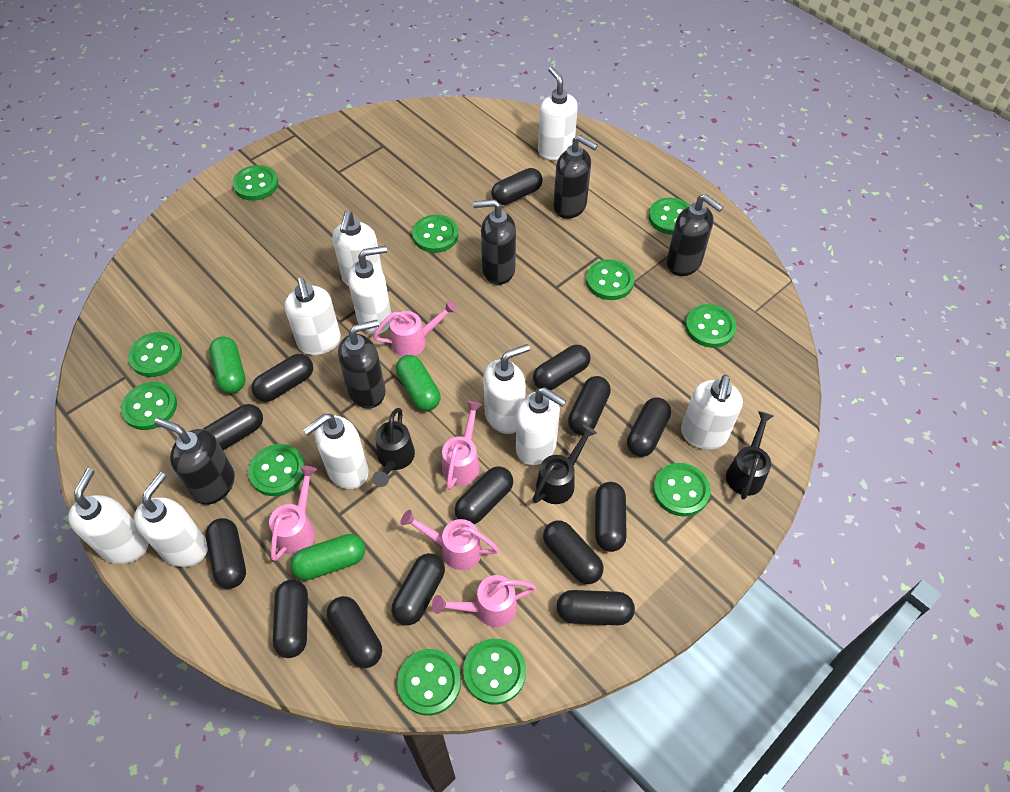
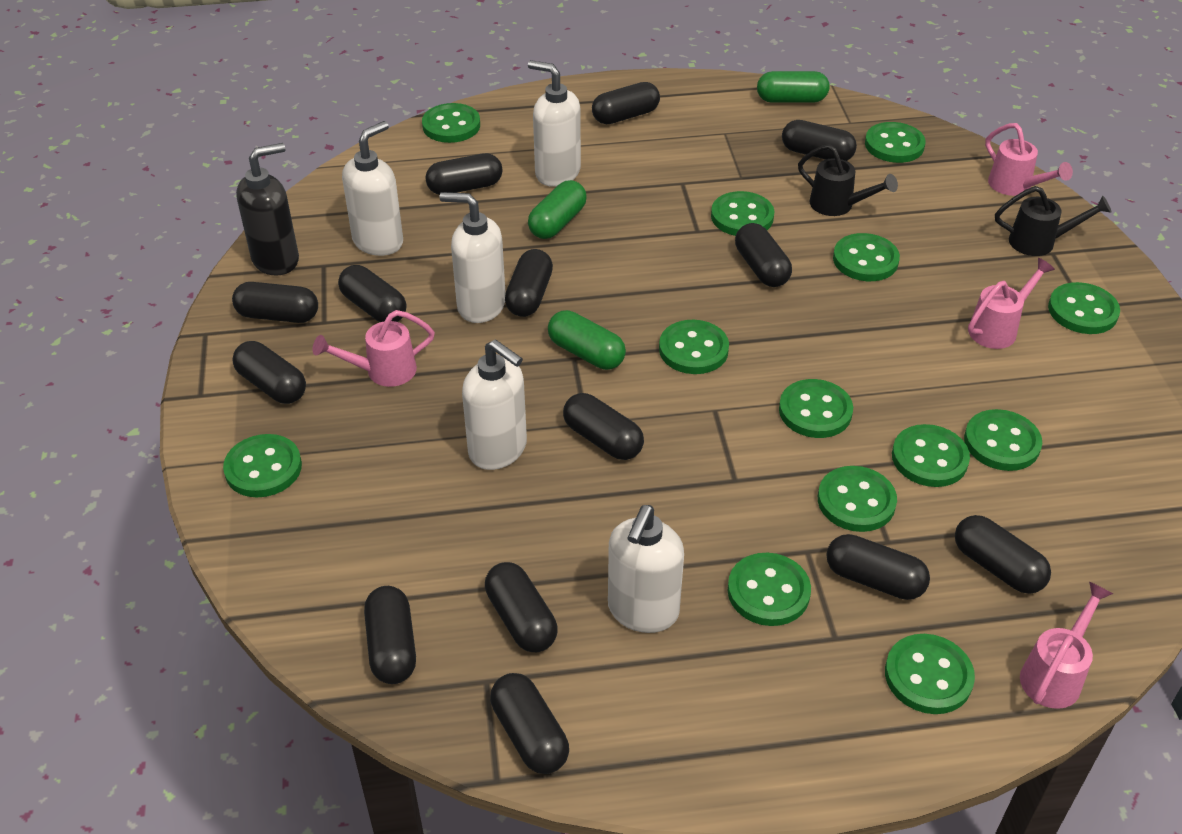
black soap dispenser: [154,418,235,505] [338,320,385,409] [473,199,516,285] [553,135,598,219] [666,194,723,276] = 5 -> [236,143,299,276] = 1
black watering can: [372,408,415,487] [532,425,597,504] [726,411,774,500] = 3 -> [798,144,898,216] [995,186,1111,256] = 2
green button: [121,382,177,430] [128,332,182,377] [233,165,278,201] [248,444,305,496] [397,649,461,716] [412,215,458,253] [463,639,526,705] [586,259,634,300] [648,198,690,235] [653,463,710,516] [685,304,736,348] = 11 -> [223,434,302,497] [422,103,480,143] [659,320,729,374] [711,191,774,236] [728,553,811,626] [779,379,853,438] [818,466,897,532] [833,233,900,281] [865,122,926,163] [885,634,975,714] [892,424,970,487] [964,409,1042,471] [1048,282,1120,334] = 13
pink watering can: [269,466,317,561] [373,300,457,357] [400,510,499,570] [432,575,536,627] [442,401,482,490] = 5 -> [312,310,435,387] [968,258,1055,349] [985,123,1073,196] [1020,581,1113,709] = 4
white soap dispenser: [68,468,148,564] [134,472,208,567] [285,277,341,355] [303,414,368,489] [332,211,383,286] [348,246,391,334] [483,344,530,434] [516,387,567,465] [538,67,578,160] [681,375,743,450] = 10 -> [342,121,403,256] [440,192,506,323] [462,339,527,470] [528,60,581,187] [608,505,684,633] = 5

